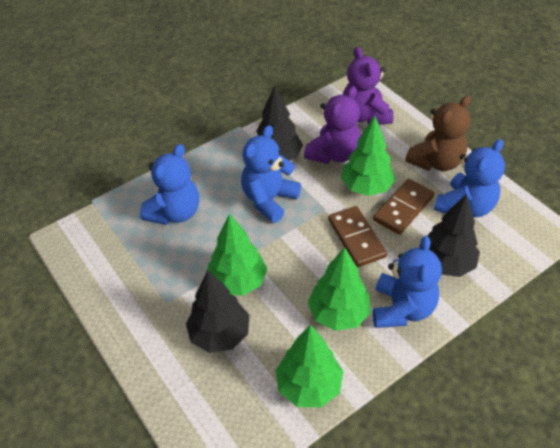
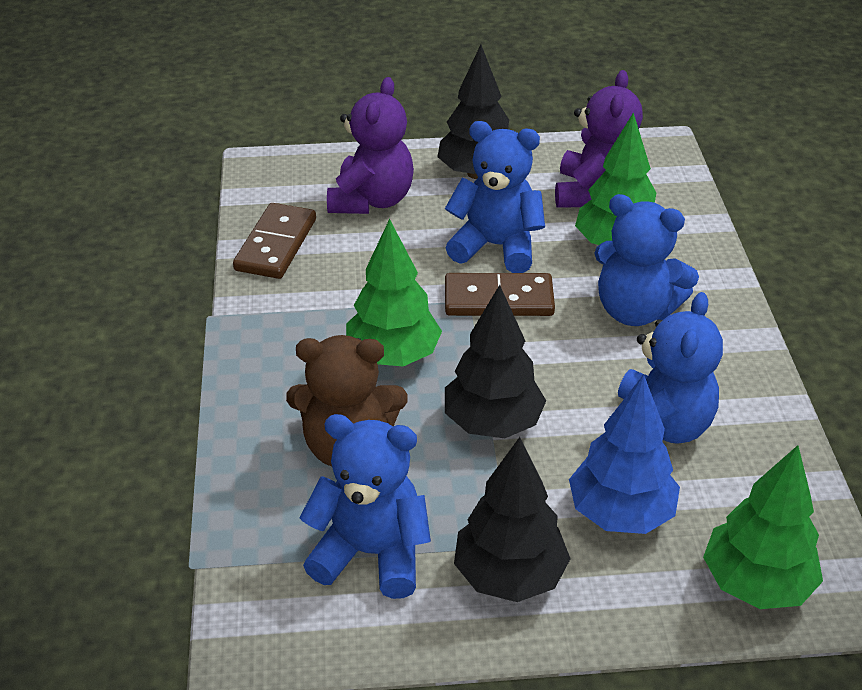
blue tree: none = 0 -> [569,374,680,534] = 1
green tree: [208,213,267,296] [275,325,343,407] [308,247,371,331] [341,116,396,196] = 4 -> [346,219,442,366] [575,112,656,245] [703,445,823,609] = 3

